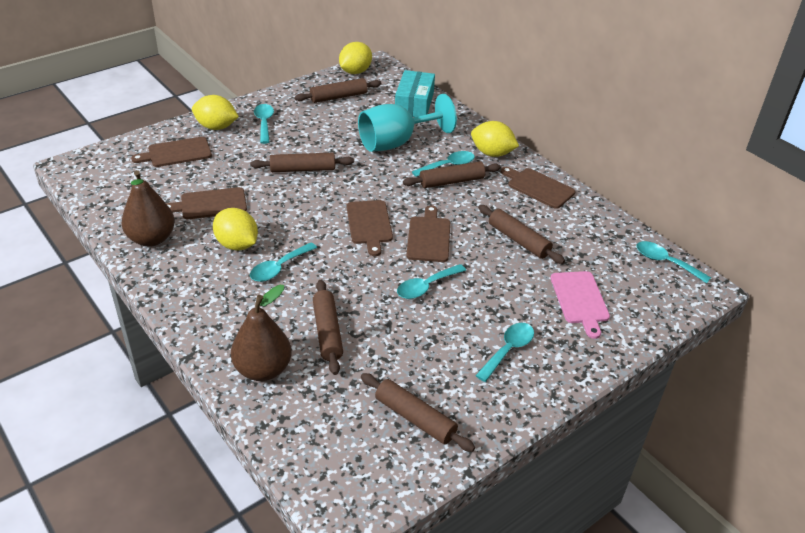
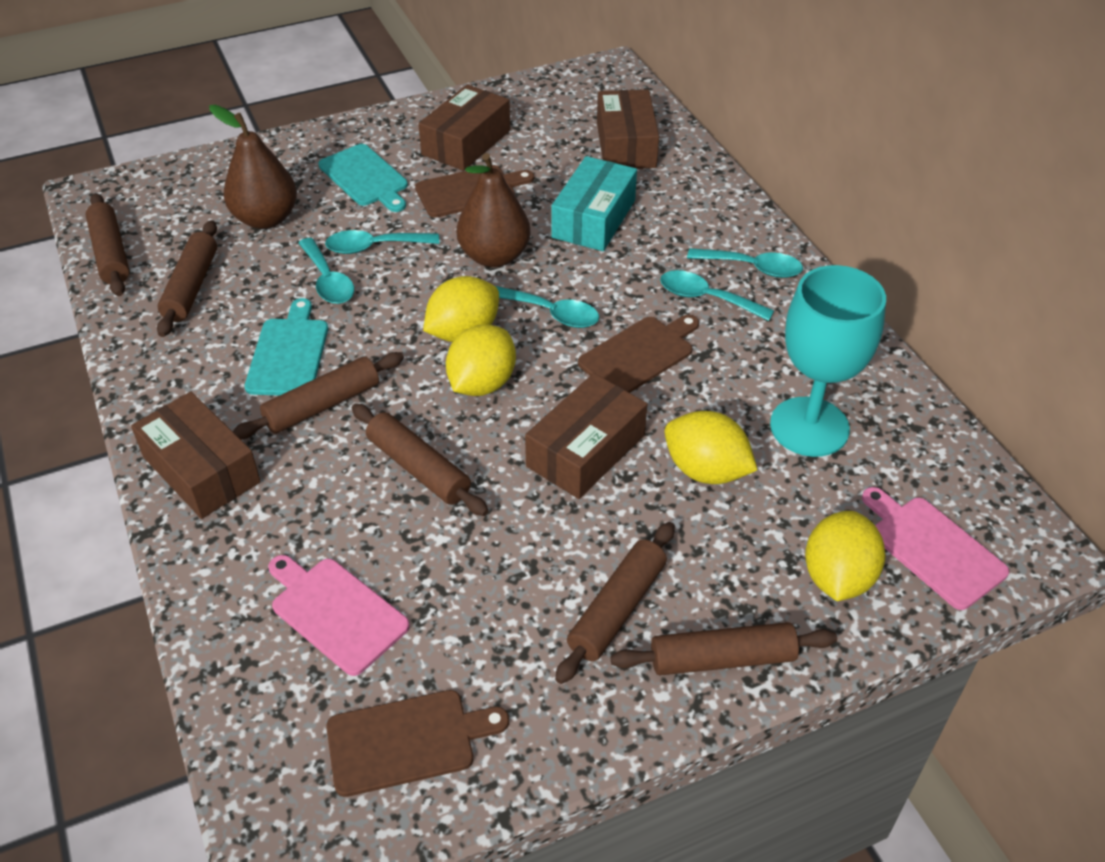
brown box: none = 0 -> [131,392,261,519] [418,84,510,171] [525,373,647,499] [597,90,659,169] = 4
brown cutting board: [131,137,212,167] [166,187,247,219] [347,200,393,256] [406,205,450,262] [501,167,576,209] = 5 -> [326,690,509,797] [415,165,534,218] [578,315,699,393] = 3
pink cutting board: [551,271,610,339] = 1 -> [268,555,410,676] [862,487,1009,610] = 2
turquoise cutting board: none = 0 -> [245,298,328,396] [318,144,408,212] = 2
turquoise spoon: [250,242,317,282] [254,104,274,144] [397,264,466,299] [412,151,475,177] [475,323,534,382] [636,241,711,284] = 6 -> [298,238,354,304] [325,230,439,254] [495,286,599,328] [660,270,774,321] [687,248,803,278] = 5

